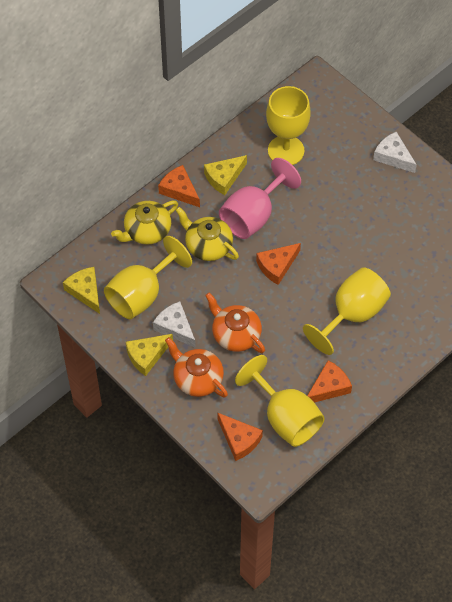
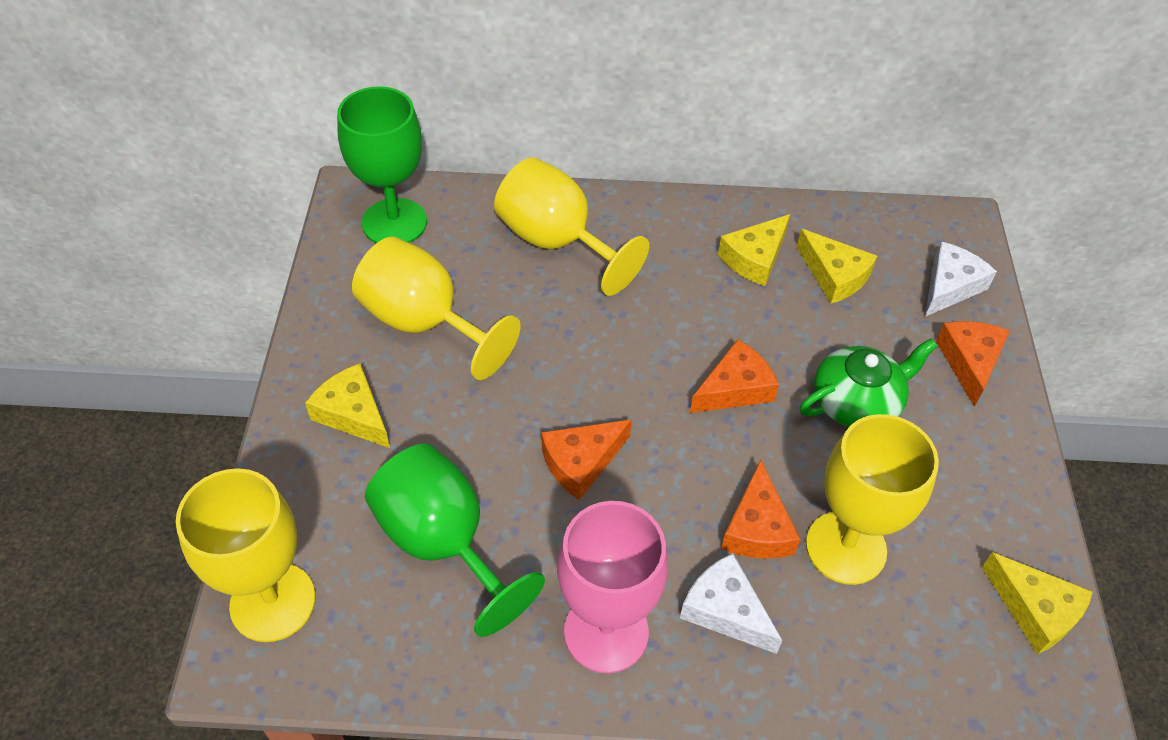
green goblet: none = 0 -> [337,86,427,243] [365,444,545,637] = 2
green teapot: none = 0 -> [800,339,937,427] = 1
orange teapot: [165,337,228,398] [205,292,265,353] = 2 -> none = 0
yellow cheese: [63,267,100,314] [126,334,173,376] [204,155,247,195] = 3 -> [305,363,390,448] [718,214,790,286] [797,229,877,304] [982,552,1093,654] = 4
yellow teapot: [111,201,178,245] [176,207,239,261] = 2 -> none = 0

